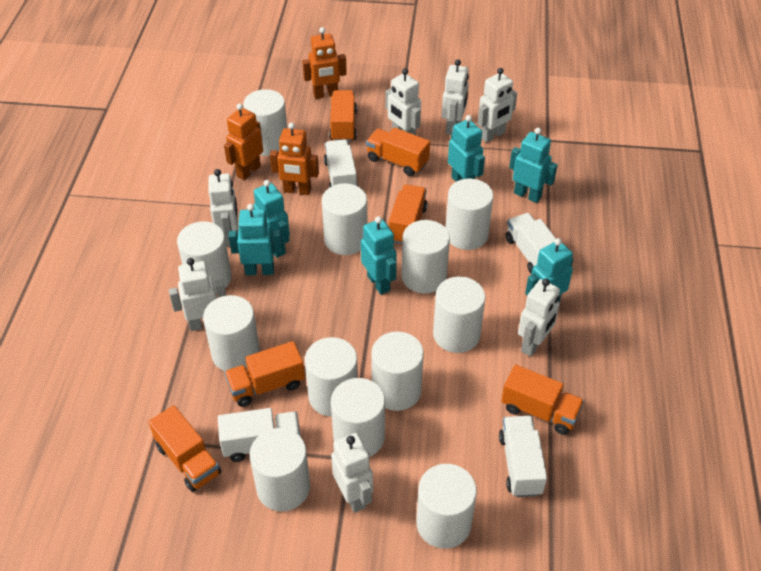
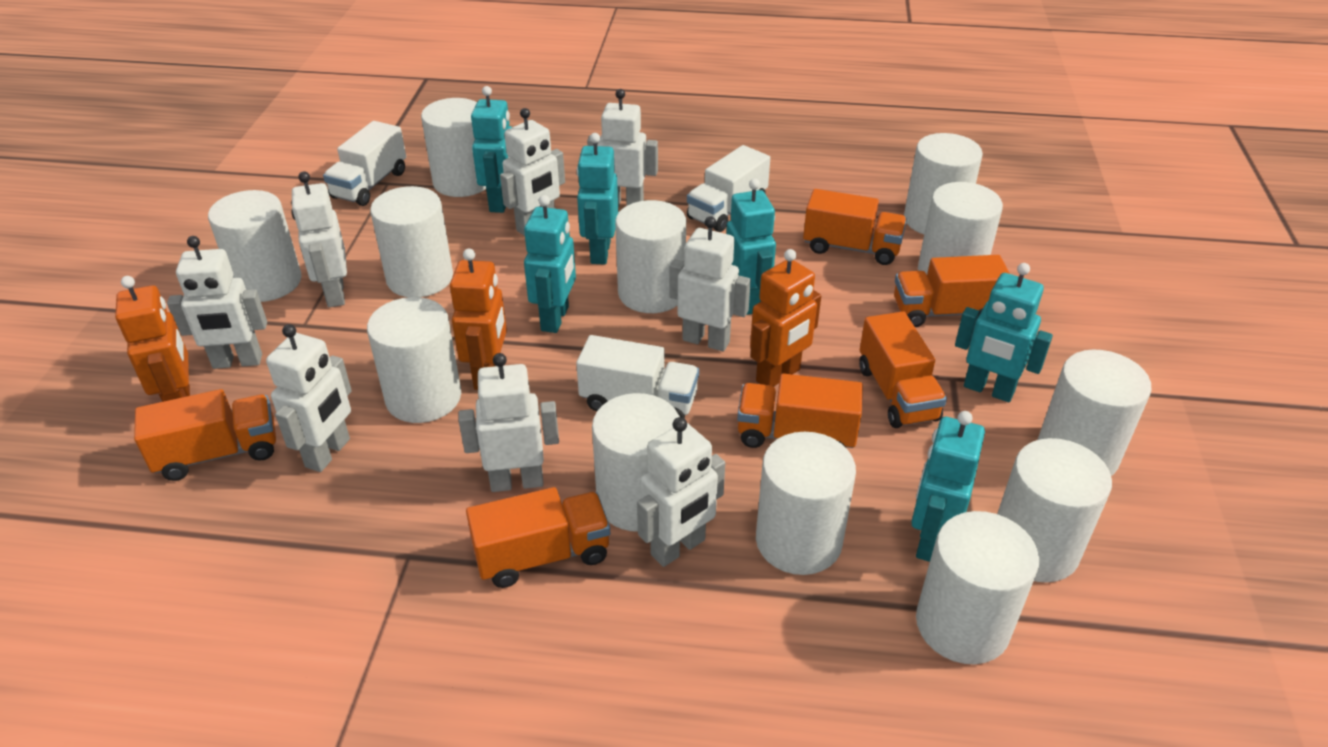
white robot: [169,258,226,331] [208,169,238,247] [331,433,373,513] [386,68,421,135] [442,59,469,135] [478,68,517,143] [518,278,560,357] = 7 -> [167,236,267,369] [266,324,352,472] [291,172,347,307] [458,353,559,492] [500,108,565,236] [587,89,658,208] [637,417,725,567] [669,216,751,352] = 8
white truck: [218,408,300,462] [324,139,358,188] [499,416,547,497] [506,213,556,274] = 4 -> [323,121,406,206] [576,335,699,418] [687,145,770,232] = 3

